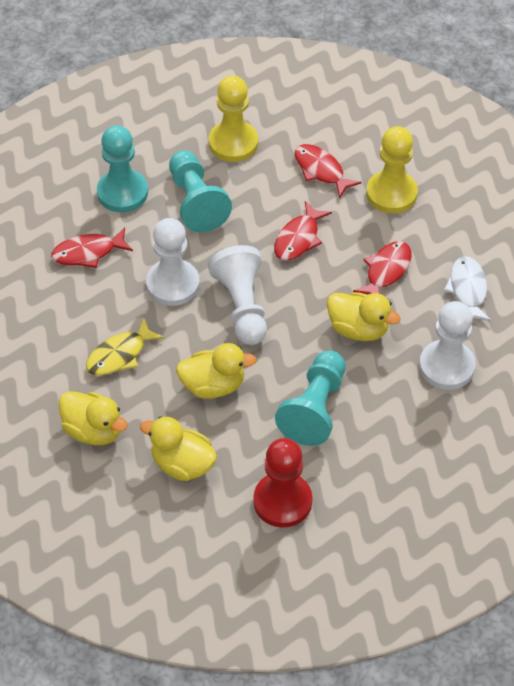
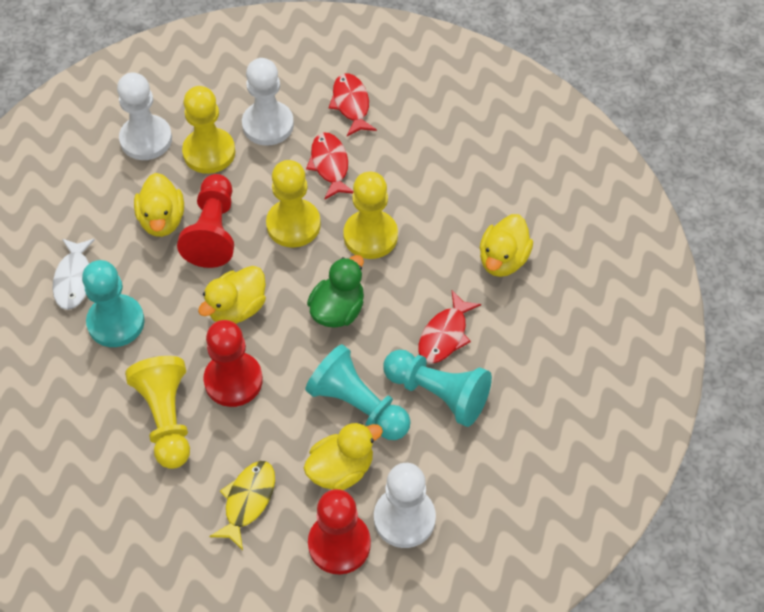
green duck: none = 0 -> [307,255,364,328] = 1
red fish: [51,227,133,268] [274,201,332,261] [295,144,361,199] [353,241,412,294] = 4 -> [306,133,354,200] [329,73,377,136] [418,291,481,364] = 3
red pawn: [253,438,312,528] = 1 -> [177,174,234,268] [203,320,263,407] [308,489,371,574] = 3
yellow pawn: [209,75,258,162] [366,126,418,213] = 2 -> [125,356,190,469] [182,86,235,174] [266,160,321,248] [343,172,398,259] = 4

